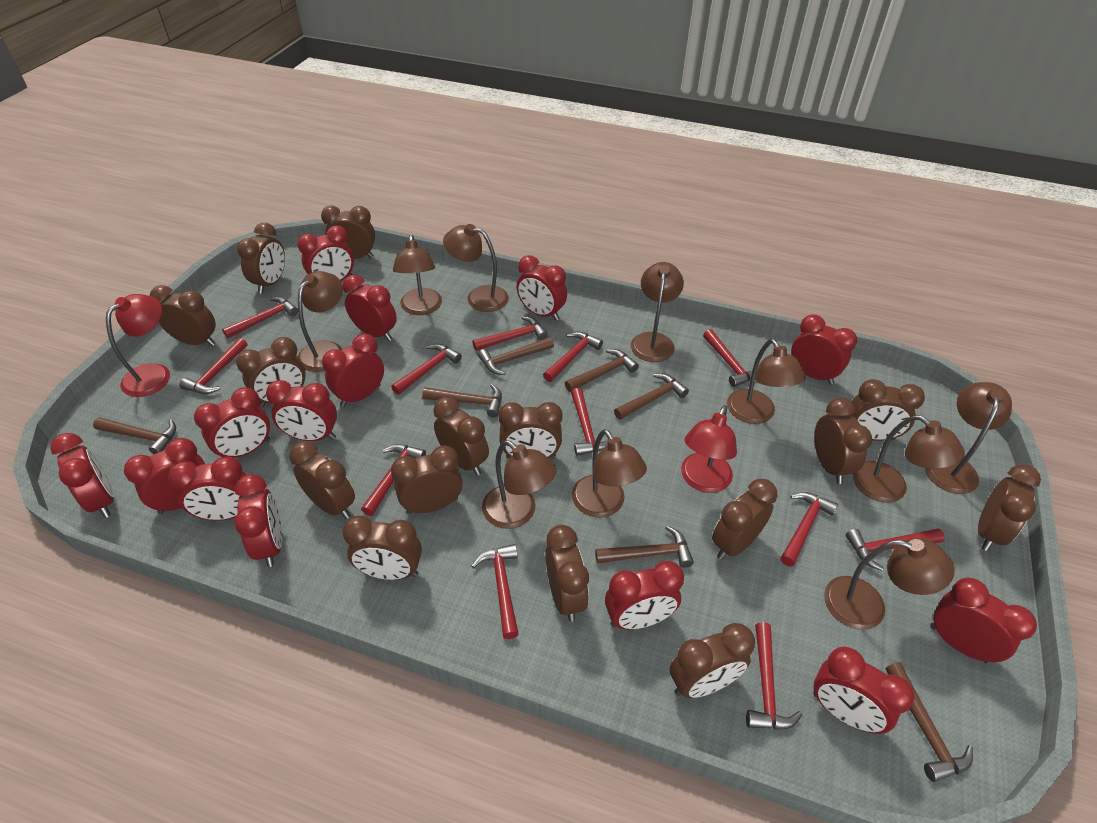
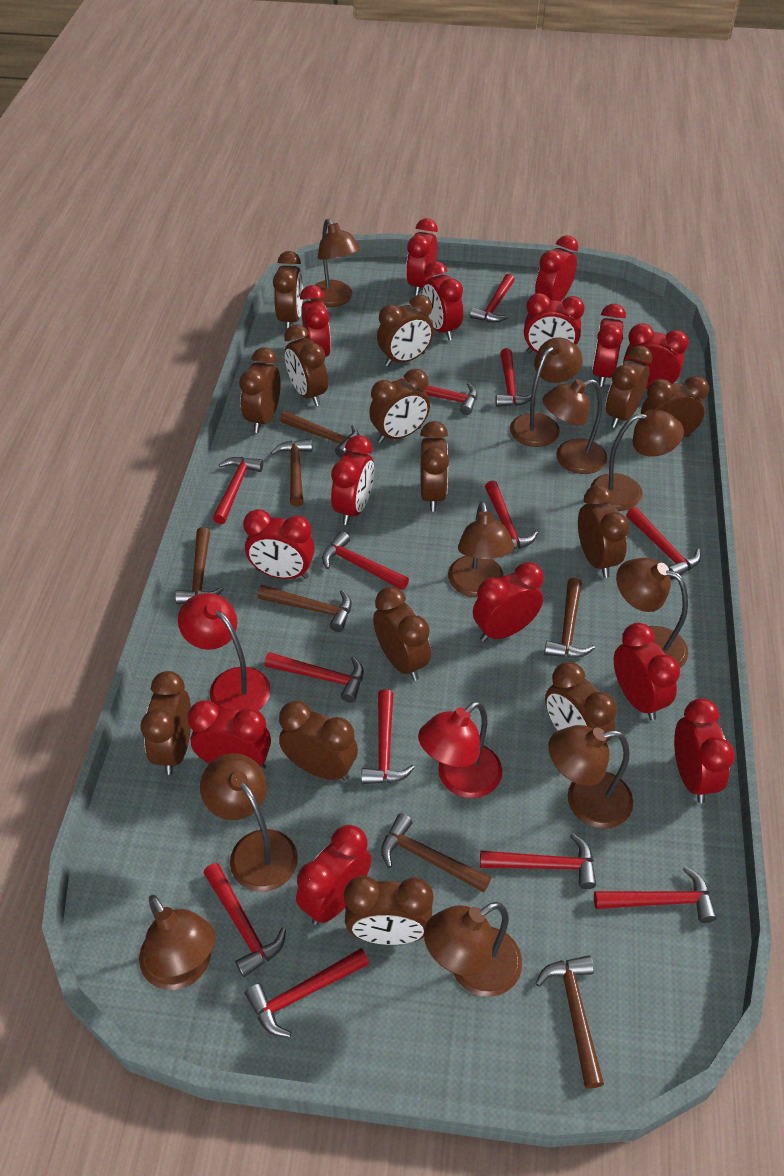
brown clock: [150,285,216,346] [236,337,306,407] [237,223,285,294] [290,441,355,519] [321,205,375,259] [343,516,422,580] [391,445,463,514] [433,397,489,475] [498,402,563,459] [545,525,589,622] [670,623,755,698] [712,479,777,560] [814,398,872,484] [851,379,925,441] [978,464,1041,551] = 15 -> [140,671,191,775] [239,348,281,433] [273,251,303,330] [279,700,358,781] [284,324,328,406] [344,876,433,945] [369,369,430,443] [373,587,431,681] [377,295,434,367] [420,421,449,511] [545,662,617,742] [578,485,630,578] [606,345,652,428] [641,376,709,437] = 14
red hammer: [179,338,247,394] [222,297,298,338] [361,444,426,516] [391,344,462,395] [472,316,548,351] [472,544,519,639] [543,331,603,382] [571,388,608,456] [703,329,759,387] [746,622,802,730] [781,492,838,567] [846,528,945,571] = 12 -> [203,863,286,977] [213,457,263,524] [245,948,369,1038] [264,652,364,703] [322,531,409,590] [361,689,415,784] [399,378,478,415] [470,274,515,323] [480,834,596,889] [485,480,538,550] [495,348,531,407] [594,866,717,923] [626,507,701,580] = 13

